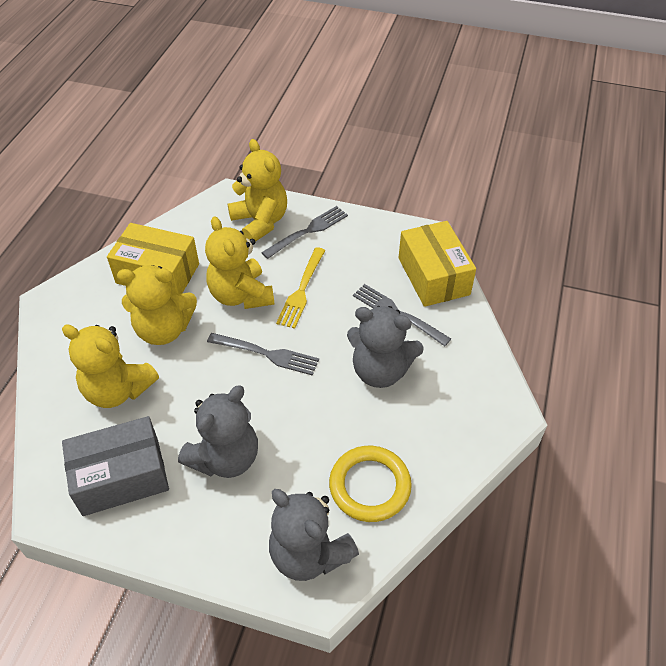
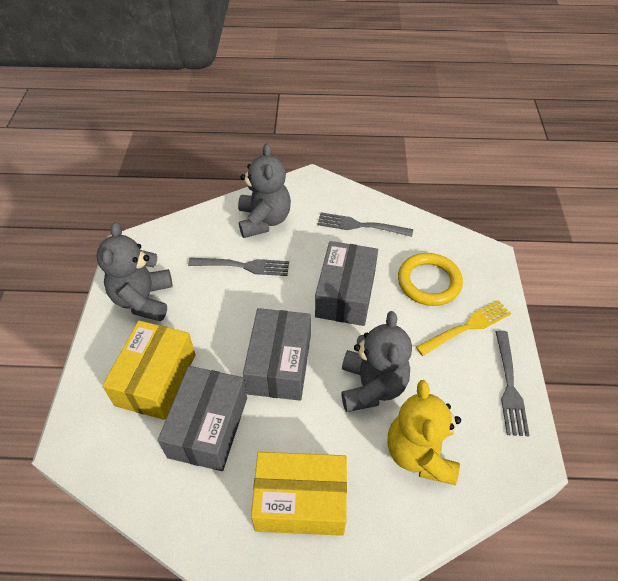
grey box: [62,416,169,516] = 1 -> [158,366,247,471] [243,308,311,401] [315,241,378,326] = 3
yellow teddy bear: [62,324,159,408] [117,265,197,345] [205,216,274,309] [228,139,287,242] = 4 -> [388,380,461,485] = 1

